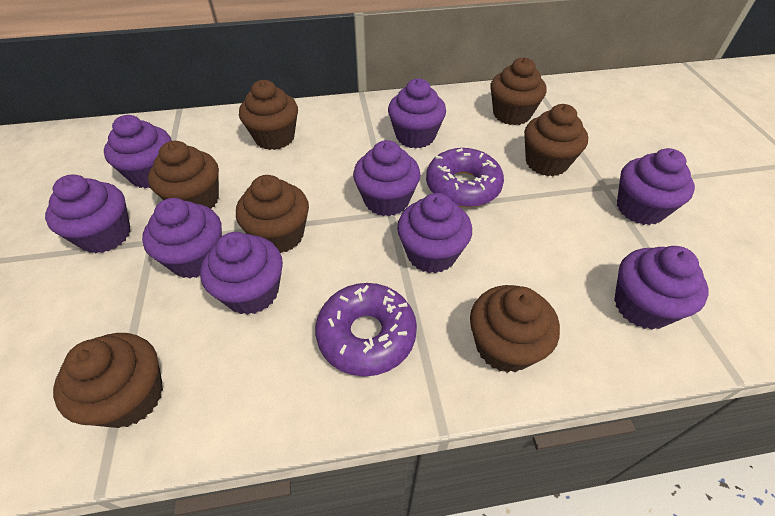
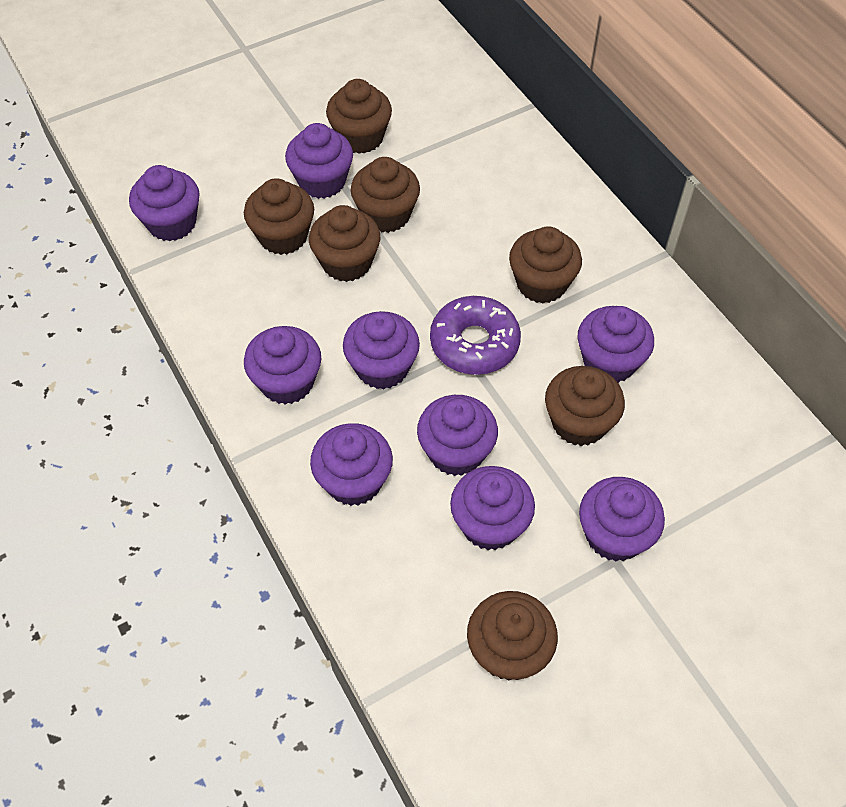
purple donut: [315,283,417,376] [426,148,504,207] = 2 -> [430,296,521,375] = 1

